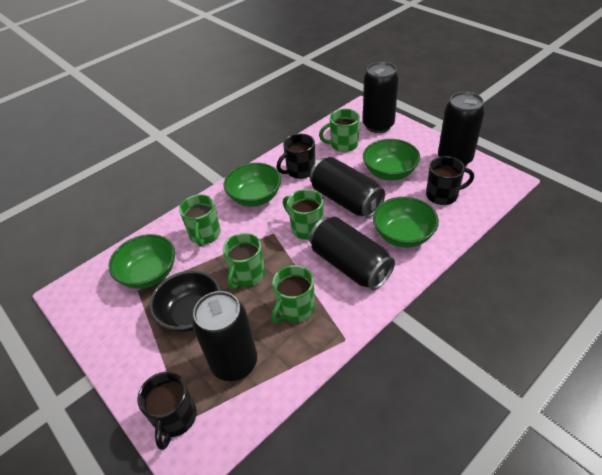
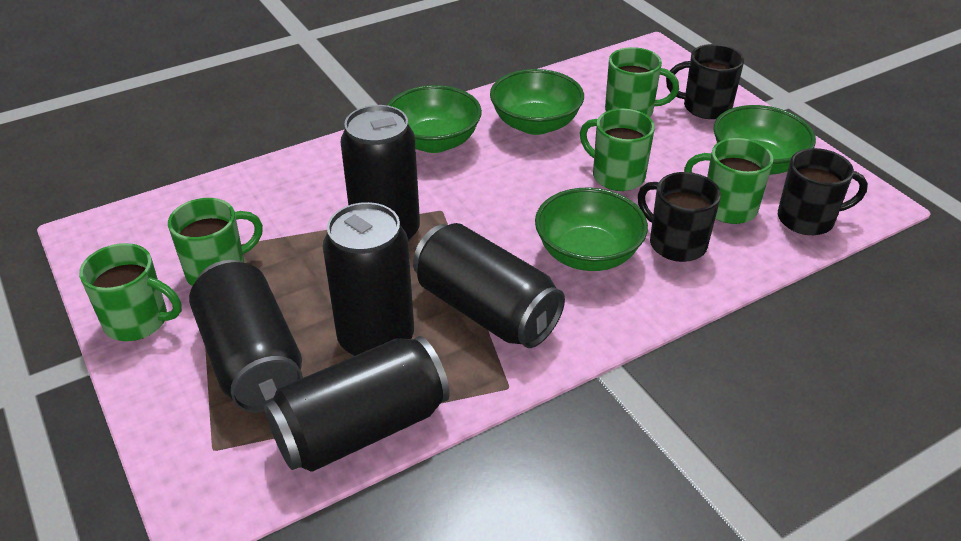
black bowl: [149,270,221,332] = 1 -> none = 0

